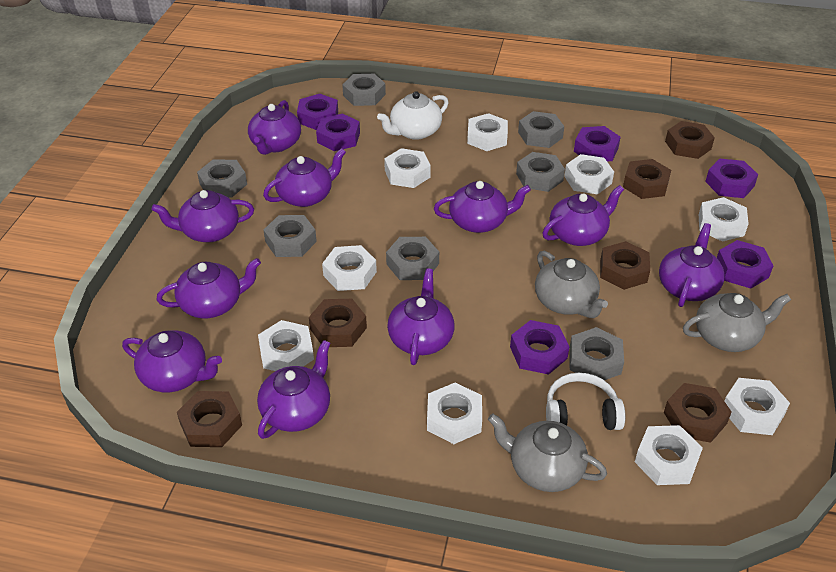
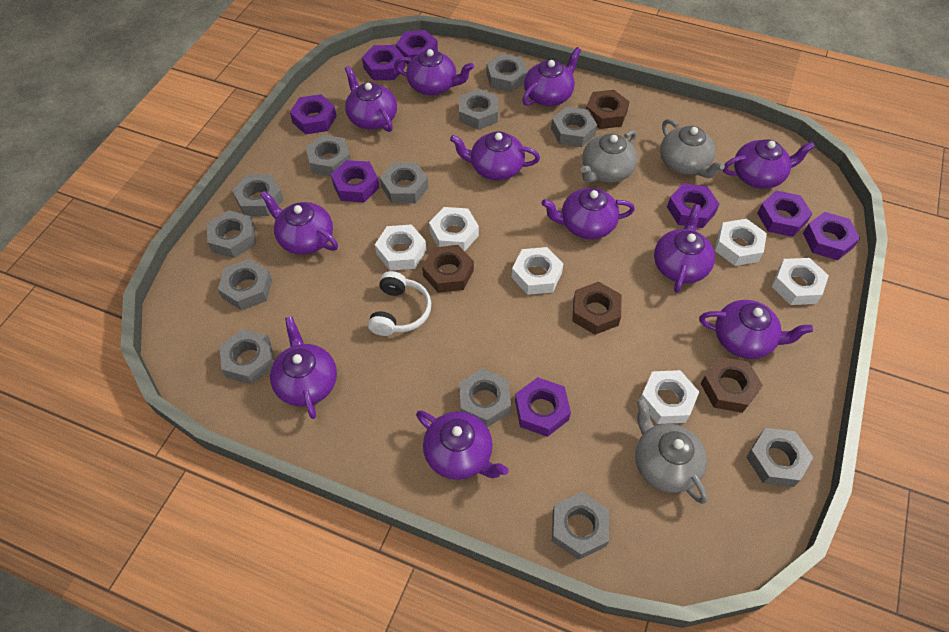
brown nut: [177,391,242,447] [309,299,367,347] [600,241,650,290] [623,159,671,199] [664,383,732,443] [665,121,715,159] = 6 -> [422,245,474,293] [572,282,621,335] [586,90,630,129] [700,357,763,413] = 4
grey nut: [197,160,247,197] [263,215,317,257] [342,74,386,106] [386,237,439,280] [516,152,565,192] [518,111,564,148] [569,327,624,380] = 7 -> [207,210,256,258] [218,259,272,311] [219,329,274,384] [232,174,283,216] [305,134,351,177] [380,162,428,204] [459,89,498,130] [459,369,511,427] [486,54,527,92] [551,107,597,147] [552,492,609,560] [746,428,813,487] = 12
purple nut: [297,94,338,130] [316,113,360,151] [510,320,570,375] [574,126,621,161] [705,159,758,198] [717,240,774,288] = 6 -> [290,94,337,135] [331,160,380,203] [362,45,405,80] [396,30,438,65] [515,377,571,437] [667,183,719,228] [757,190,812,237] [803,212,860,260] = 8
purple teapot: [122,330,222,392] [151,190,254,242] [157,258,261,318] [248,100,301,155] [257,340,330,439] [263,148,346,207] [387,268,454,365] [434,181,531,233] [542,185,624,246] [659,223,725,307] = 10 -> [260,191,338,255] [270,316,337,419] [345,66,397,132] [394,49,474,95] [416,410,509,480] [450,131,540,180] [522,47,581,106] [541,188,635,239] [654,204,715,293] [700,300,813,359] [723,139,815,189] = 11
white nut: [258,320,314,371] [322,245,377,291] [384,148,431,188] [427,383,482,444] [467,113,508,151] [564,154,614,194] [635,425,703,485] [699,197,749,242] [725,378,790,435] = 9 -> [375,224,426,271] [429,207,479,251] [512,247,563,295] [641,370,699,424] [715,219,767,266] [772,258,829,305] = 6
white teapot: [377,91,449,140] = 1 -> none = 0

